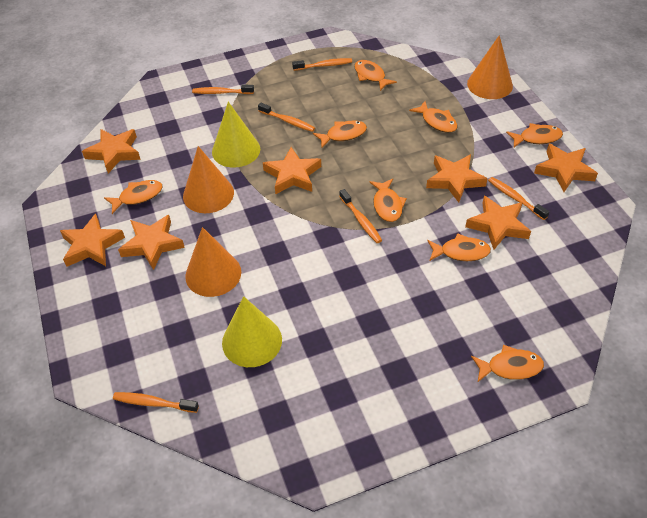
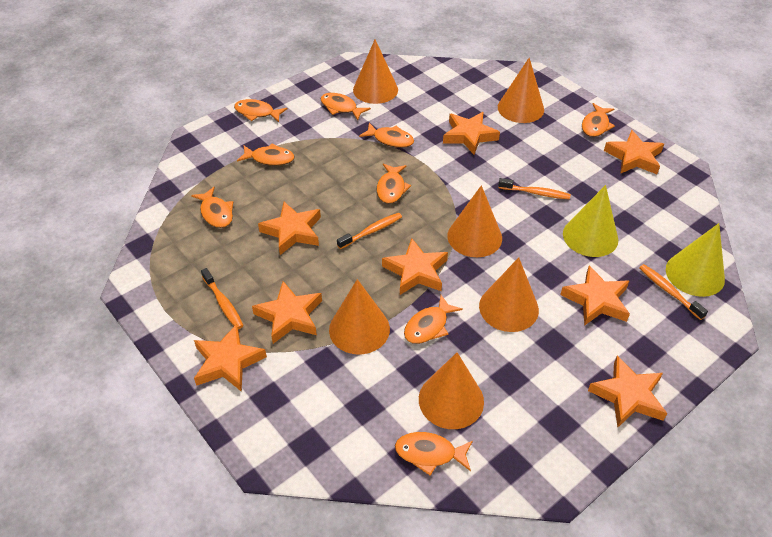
orange cone: [183,146,234,213] [185,227,241,297] [467,35,513,99] = 3 -> [329,279,390,354] [353,40,398,104] [419,352,484,429] [447,185,502,257] [479,257,539,332] [498,58,544,123] = 6
orange fish: [104,180,162,214] [313,120,367,148] [354,60,397,91] [369,179,407,222] [409,101,458,133] [427,233,491,261] [471,345,544,383] [506,123,563,147] = 8 -> [191,187,233,228] [234,99,287,122] [237,143,294,166] [321,93,371,120] [359,123,414,148] [377,163,411,204] [395,432,473,476] [404,295,463,344] [582,103,615,137] = 9
orange star: [60,214,125,267] [82,129,141,173] [118,215,185,270] [263,147,321,194] [426,154,488,203] [465,196,531,249] [534,144,598,192] = 7 -> [194,324,267,392] [252,281,322,344] [258,202,321,255] [382,238,448,295] [443,112,500,155] [560,266,630,326] [588,356,667,427] [604,130,664,174] = 8
orange toothbrush: [113,392,199,413] [192,85,254,94] [258,103,315,132] [292,58,352,71] [339,189,382,243] [488,177,549,220] = 6 -> [201,268,244,329] [337,213,402,249] [498,178,571,200] [639,264,708,320] = 4

